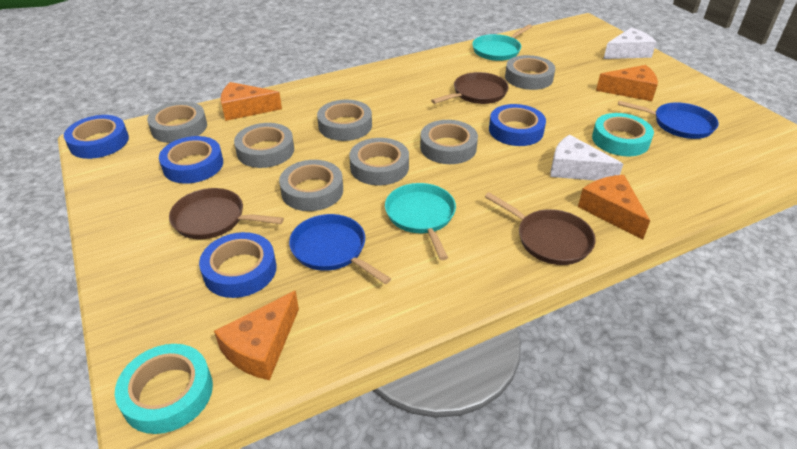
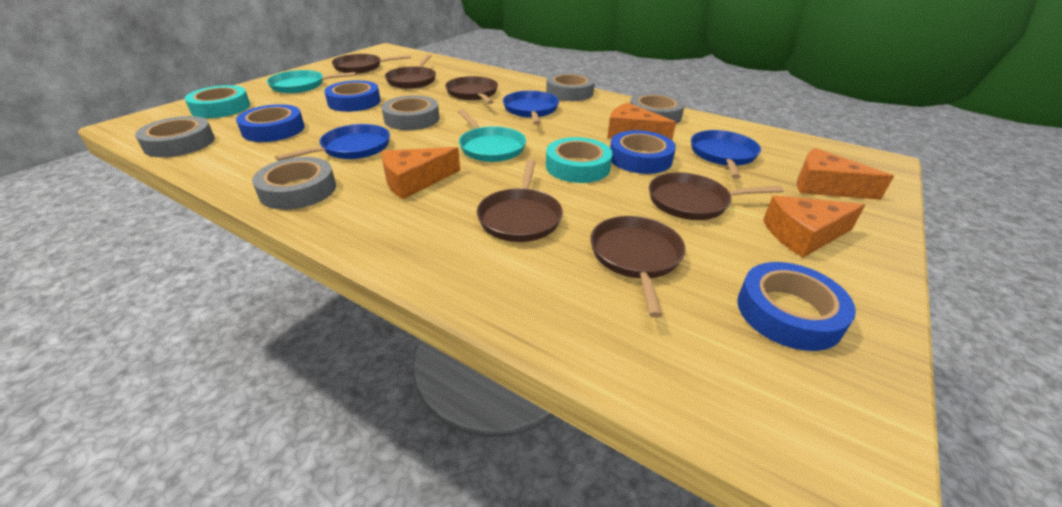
blue pan: [289,214,391,284] [618,101,719,139] = 2 -> [275,124,390,161] [503,91,559,125] [691,130,761,179] = 3
brown pan: [169,188,284,239] [431,72,509,104] [485,192,596,265] = 3 -> [332,54,411,74] [385,54,436,89] [445,76,498,104] [477,159,563,242] [590,216,686,318] [649,172,783,220] = 6
grey tape: [147,101,207,143] [234,123,294,168] [279,160,343,211] [317,100,372,141] [349,138,409,185] [420,120,478,164] [505,55,555,90] = 7 -> [135,116,215,157] [252,157,336,210] [382,95,439,130] [546,72,595,101] [630,93,685,124] = 5
white cheese: [550,135,623,181] [604,27,657,59] = 2 -> none = 0

